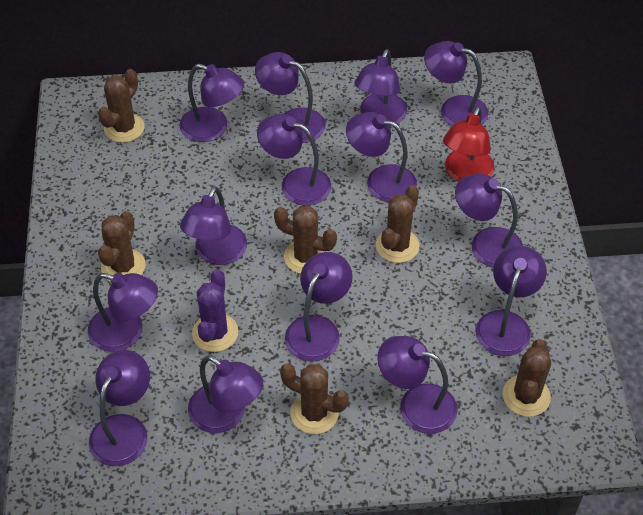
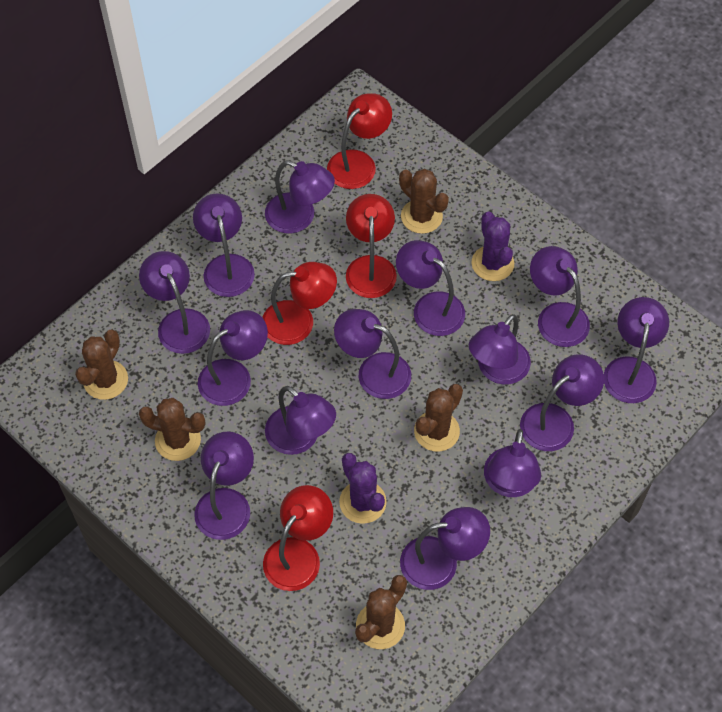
brown cactus: [98,69,145,143] [98,211,145,282] [274,205,337,274] [280,364,349,434] [376,185,420,263] [502,339,551,417] = 6 -> [75,330,128,400] [139,398,205,461] [355,575,407,649] [399,169,449,234] [414,384,463,452] = 5
purple cactus: [192,270,238,352] = 1 -> [339,453,387,524] [472,211,514,281] = 2
red lamp: [443,106,494,182] = 1 -> [262,262,337,345] [263,485,333,591] [327,93,392,189] [346,194,397,298] = 4

